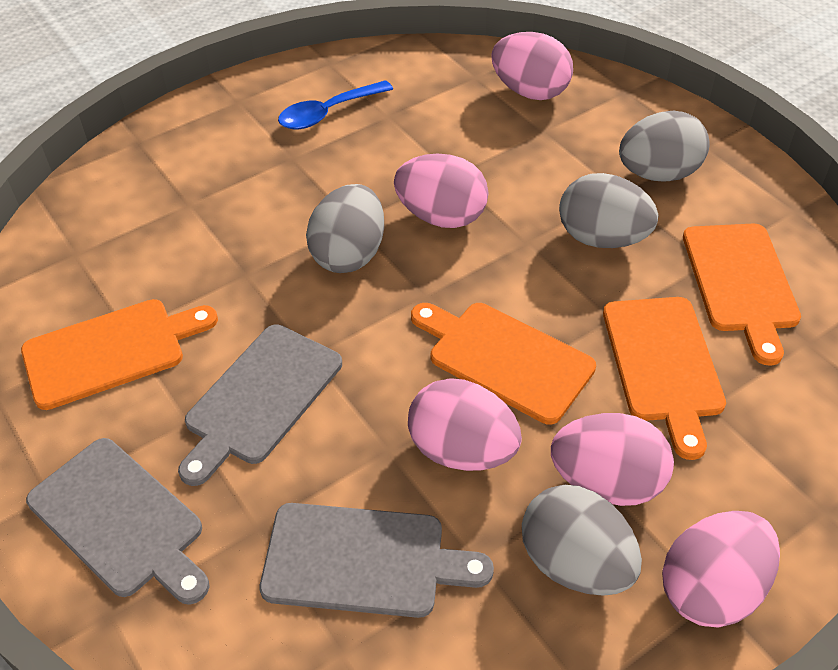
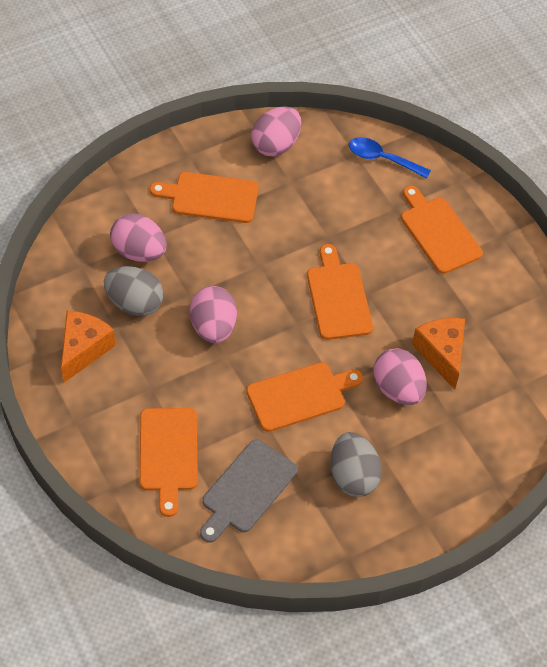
grey cutting board: [26,438,210,605] [178,324,342,486] [260,503,494,618] = 3 -> [200,439,298,543] = 1
grey egg: [306,184,384,273] [522,485,642,596] [559,173,658,248] [619,111,709,182] = 4 -> [104,266,163,316] [330,432,382,497] = 2
orange cheese: none = 0 -> [61,311,115,383] [412,318,465,389] = 2
orange cutting board: [21,299,218,410] [411,303,596,425] [603,297,726,460] [683,223,801,366] = 4 -> [140,408,198,517] [150,172,259,223] [246,362,363,432] [307,244,373,340] [401,185,483,274] = 5
pink egg: [394,154,488,228] [408,378,522,471] [491,32,573,100] [551,413,674,506] [662,511,780,628] = 5 -> [110,213,167,262] [190,286,237,343] [251,107,301,156] [373,348,427,405] = 4

